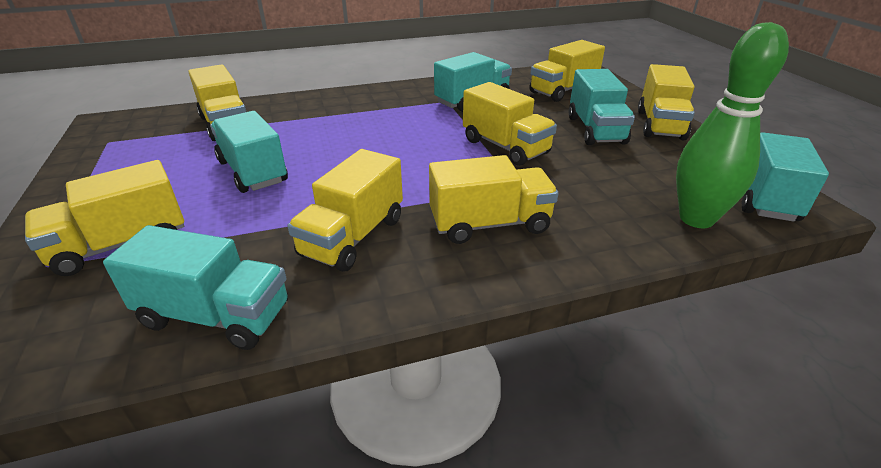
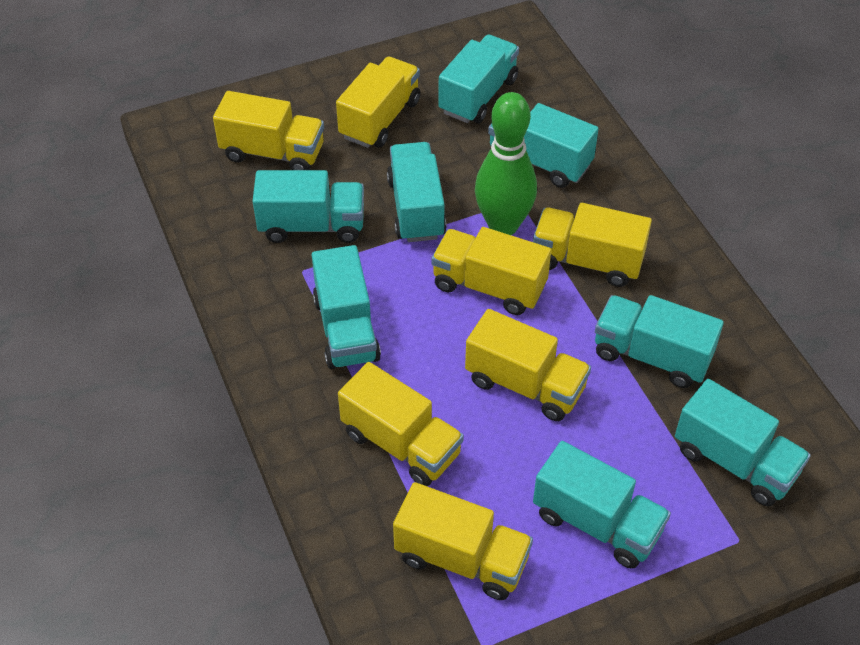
turquoise truck: [103,225,288,350] [210,111,288,193] [434,52,512,112] [568,69,635,145] [742,132,829,222] = 5 -> [253,170,364,243] [312,245,381,369] [387,142,446,242] [438,34,519,123] [488,103,599,188] [533,441,671,569] [595,295,724,388] [675,379,811,506] = 8

